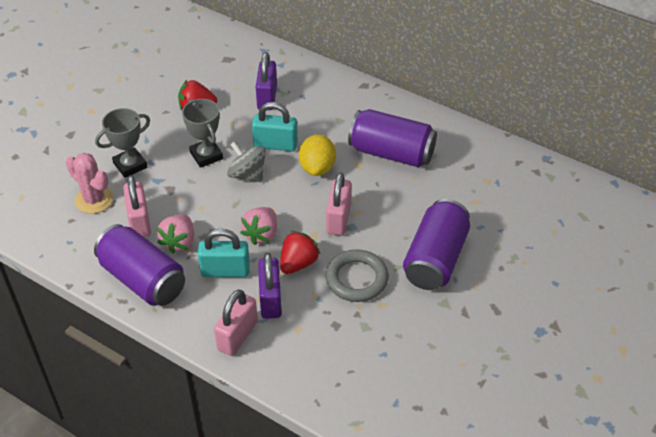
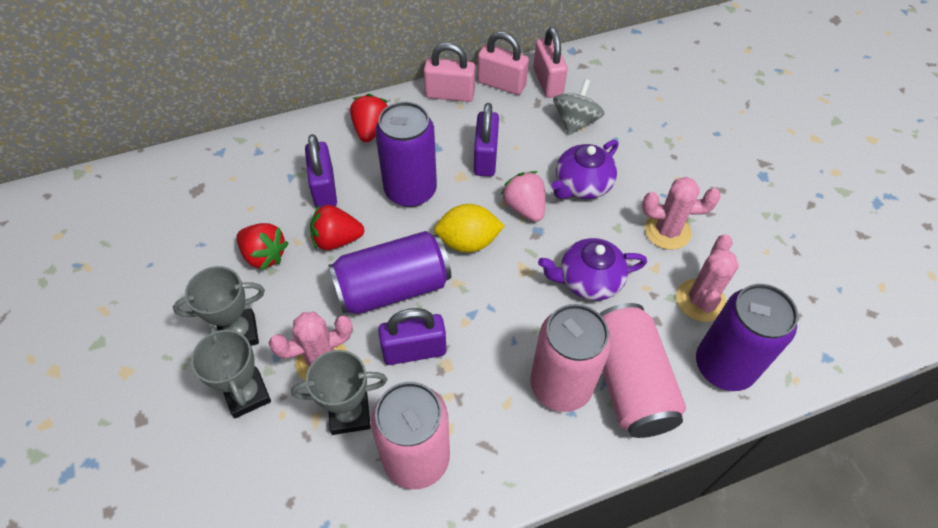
grey ring: [325,249,389,302] = 1 -> none = 0
grey trophy: [95,108,150,178] [182,99,223,168] = 2 -> [173,266,265,346] [191,326,271,418] [291,350,387,435] = 3
pink cactus: [66,153,113,214] = 1 -> [269,312,353,381] [642,177,721,250] [676,234,739,322] = 3
pink can: none = 0 -> [371,382,450,489] [530,304,611,412] [599,303,686,438] = 3
pink strawberry: [157,215,194,254] [240,207,277,245] = 2 -> [501,171,545,222] = 1
purple padlock: [256,52,277,110] [258,253,282,319] = 2 -> [305,134,337,208] [378,308,446,365] [474,103,499,177] = 3
purple teapot: none = 0 -> [538,238,647,301] [551,140,618,199] = 2
red strawberry: [178,80,217,111] [280,231,321,274] = 2 -> [236,223,288,270] [310,204,364,250] [350,94,388,142] = 3
turquoise padlock: [198,229,250,277] [252,102,298,151] = 2 -> none = 0

